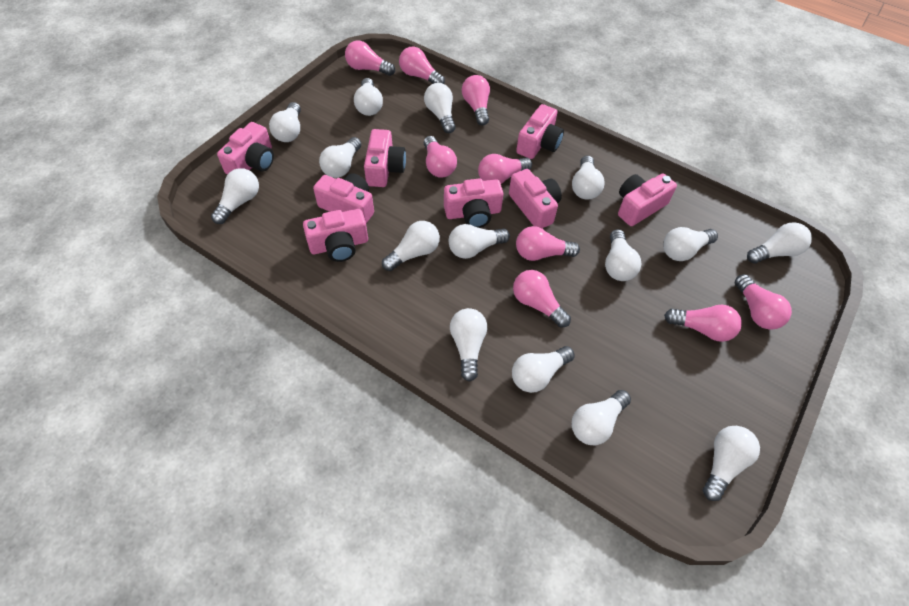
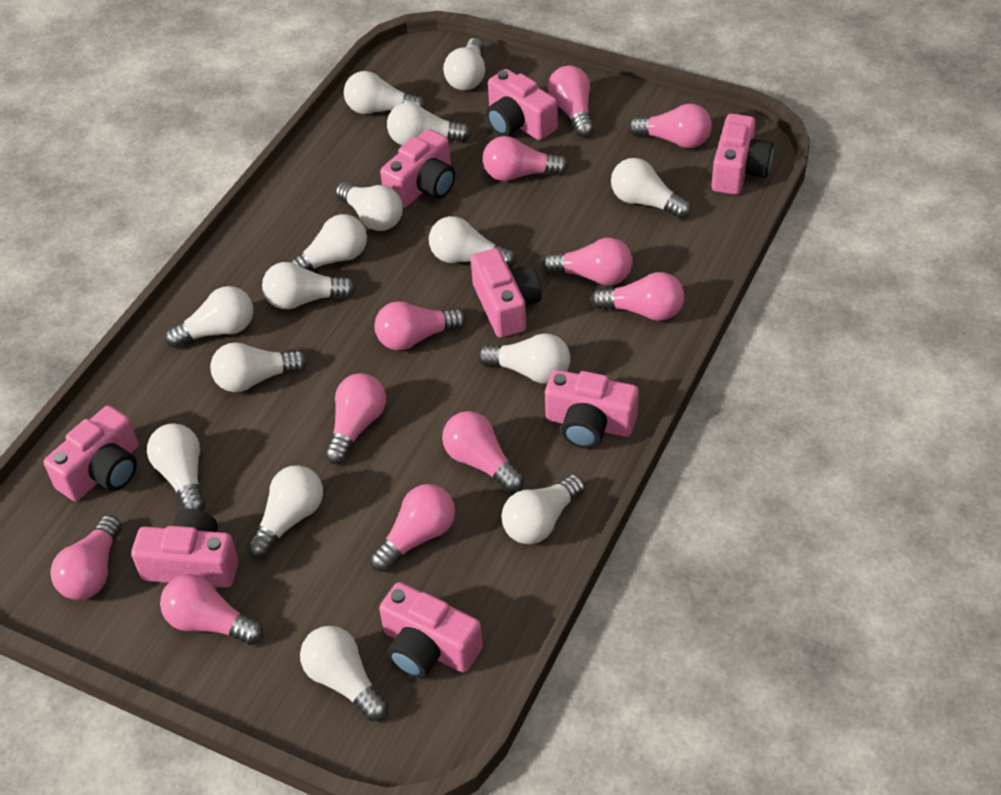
pink light bulb: [345,40,395,76] [399,47,445,84] [424,136,457,178] [462,75,490,125] [478,154,532,184] [513,270,571,328] [516,226,580,261] [664,305,742,342] [735,274,792,330] = 9 -> [50,515,122,600] [160,574,263,645] [325,373,386,464] [370,484,455,572] [374,301,466,350] [442,411,524,493] [483,136,568,181] [542,238,633,285] [548,66,594,137] [591,272,684,321] [628,104,712,148] = 11

